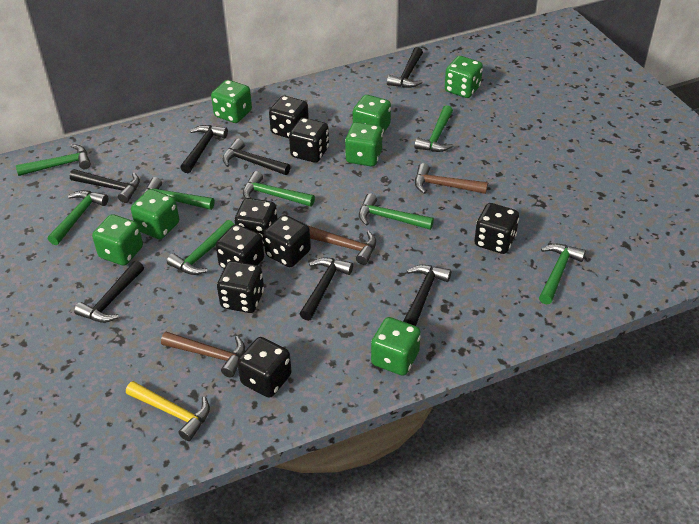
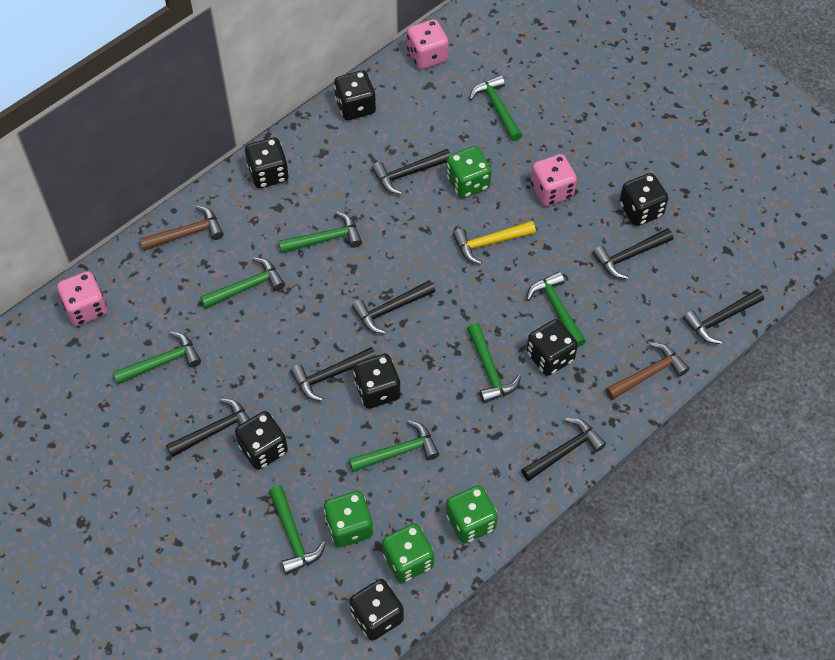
black dice: [216,224,264,269] [217,261,264,313] [235,198,277,246] [237,337,292,398] [263,215,311,267] [269,96,309,138] [289,118,329,163] [474,203,519,254] = 8 -> [235,411,288,470] [245,137,289,188] [334,70,376,120] [349,579,404,640] [354,354,401,409] [527,319,578,376] [620,173,668,226] = 7
brown hammer: [161,332,245,377] [307,225,376,265] [415,163,488,194] = 3 -> [140,206,224,251] [606,343,689,400] = 2
green dice: [92,214,143,266] [131,189,179,239] [211,80,252,123] [345,122,383,166] [353,95,391,133] [371,317,421,375] [445,56,483,98] = 7 -> [324,491,373,548] [382,523,434,583] [446,146,492,198] [446,485,498,544] = 4
pink dice: none = 0 -> [57,271,107,326] [407,19,449,69] [531,154,577,206] = 3

